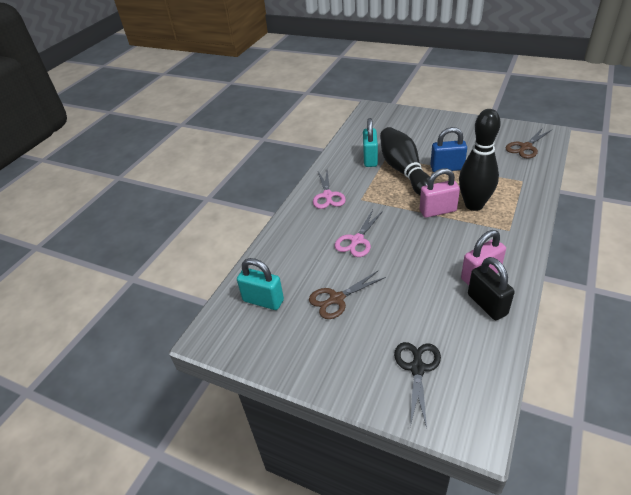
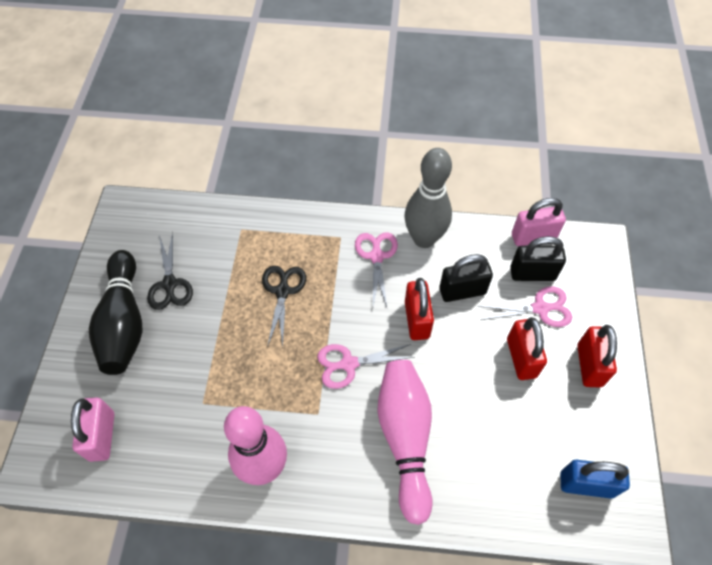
black bowling pin: [380,127,430,195] [459,109,501,211] = 2 -> [89,250,143,375] = 1
black padlock: [468,257,515,320] = 1 -> [439,254,493,302] [510,236,566,281] = 2
black scissors: [394,342,441,429] = 1 -> [147,232,193,310] [262,266,306,347] = 2
brown scissors: [309,271,386,319] [506,128,552,159] = 2 -> none = 0
grey bowling pin: none = 0 -> [404,148,452,248] = 1
pink bowling pin: none = 0 -> [224,406,287,485] [377,360,433,525] = 2
pink scissors: [313,171,346,209] [335,209,383,257] = 2 -> [317,344,414,389] [355,232,398,307] [478,287,572,327] = 3
red padlock: none = 0 -> [405,278,434,340] [507,317,547,380] [577,325,617,387] = 3
turquoise padlock: [237,258,284,310] [363,118,378,167] = 2 -> none = 0

